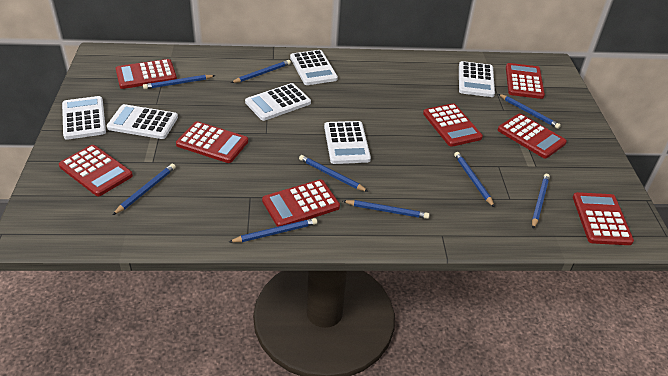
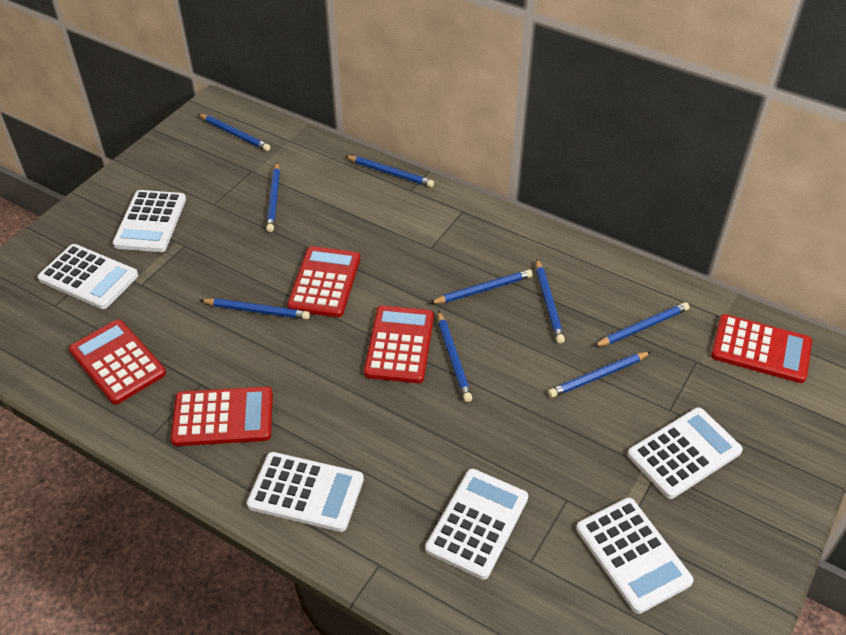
red calculator: [59,145,133,196] [116,59,177,89] [176,121,248,163] [262,179,340,227] [423,103,483,147] [498,114,567,159] [506,63,545,99] [573,192,634,245] = 8 -> [69,319,166,404] [171,387,273,446] [287,246,360,317] [364,305,434,383] [711,314,812,383] = 5

